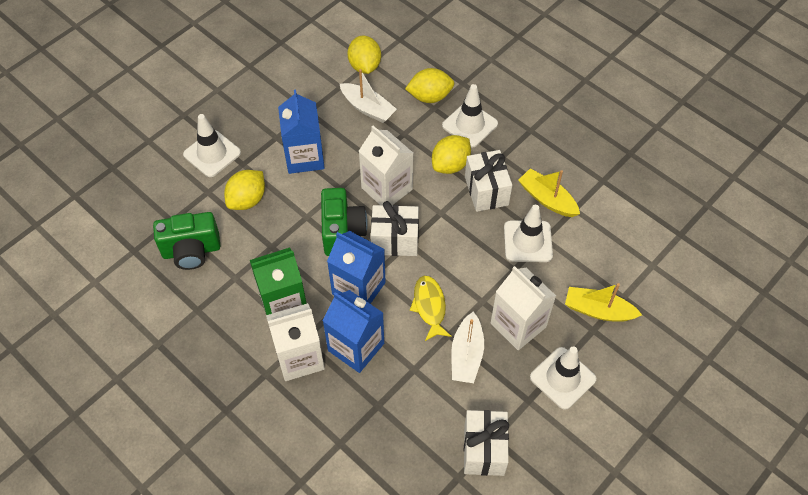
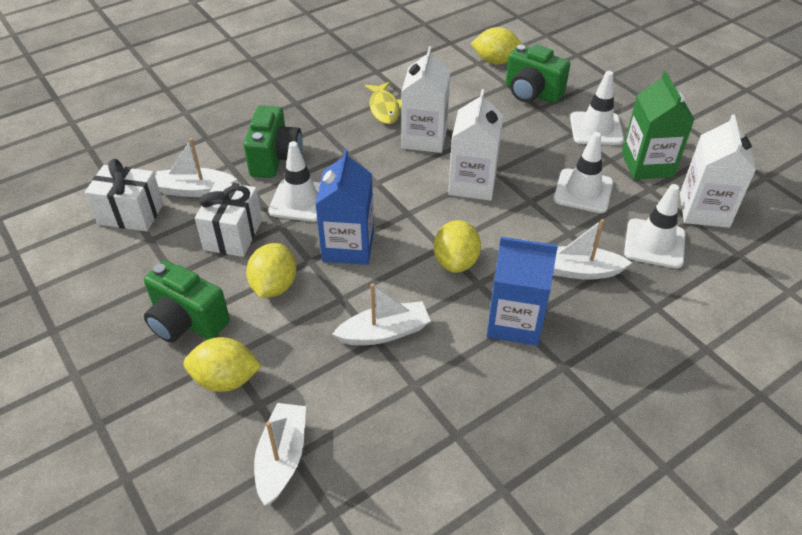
blue carton: [278,89,325,174] [322,290,384,373] [327,231,386,304] = 3 -> [315,149,374,265] [487,237,558,346] = 2
green camera: [153,212,221,270] [321,188,368,256] = 2 -> [144,260,230,343] [244,106,302,178] [506,44,570,103] = 3
white boat: [340,69,397,123] [451,312,484,383] = 2 -> [155,138,237,197] [254,403,306,506] [332,283,431,345] [553,219,632,280] = 4
white gift: [371,201,419,256] [464,410,509,476] [465,150,512,212] = 3 -> [85,159,163,231] [195,181,262,257] = 2
yellow boat: [518,169,580,217] [565,283,642,322] = 2 -> none = 0

